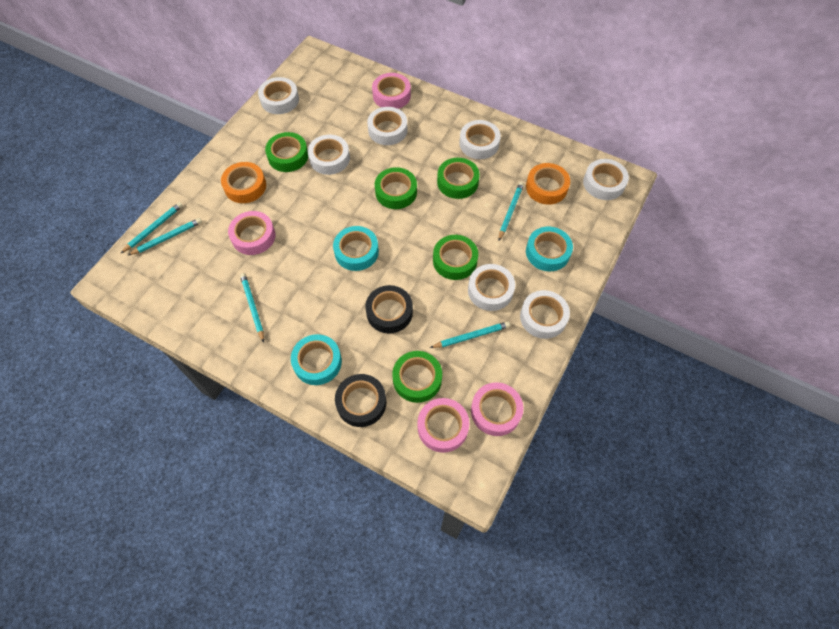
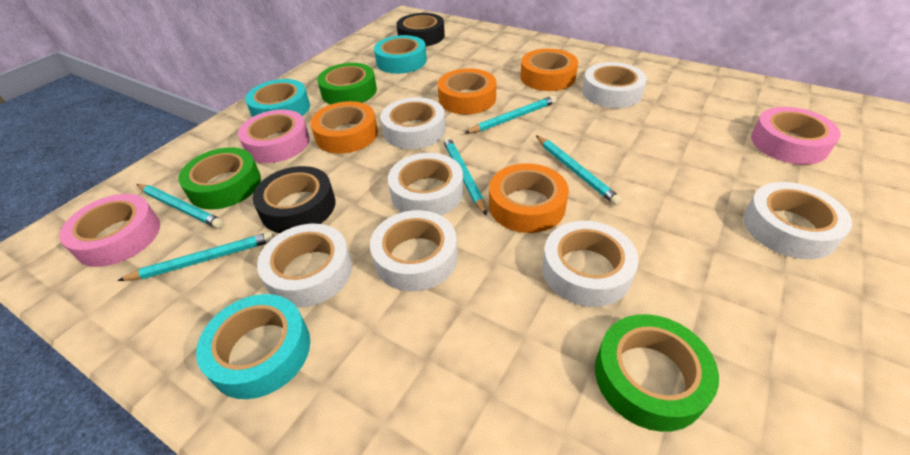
green tape: [265,132,308,172] [375,167,417,209] [392,351,442,403] [433,235,478,280] [437,158,480,199] = 5 -> [178,147,261,210] [317,63,377,105] [595,314,719,432] = 3
orange tape: [221,162,266,203] [526,163,570,205] = 2 -> [310,101,378,154] [438,68,497,114] [489,163,569,233] [520,49,578,91] = 4
pink tape: [228,211,275,255] [372,73,411,109] [417,398,469,453] [471,382,524,436] = 4 -> [60,194,160,267] [238,110,310,163] [751,107,841,165] = 3

